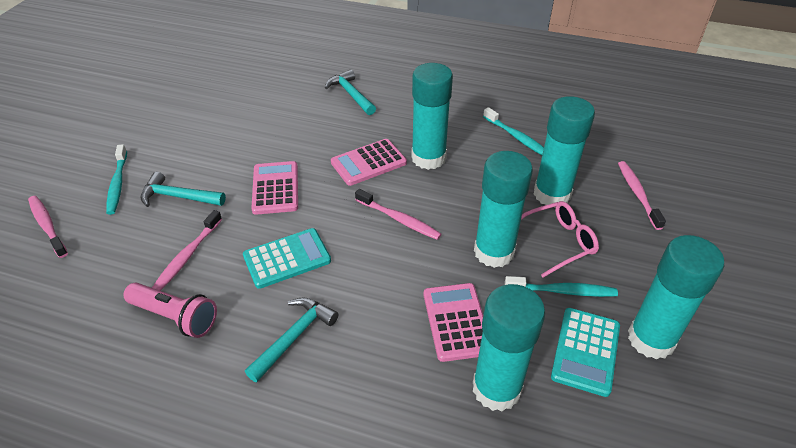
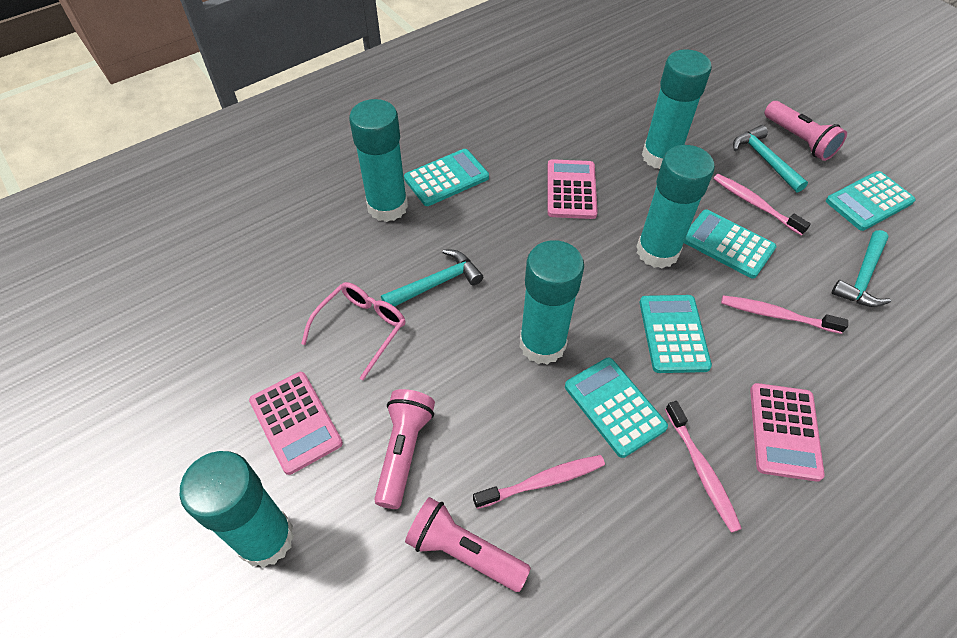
pink flashlight: [123,283,217,338] = 1 -> [374,389,435,509] [405,497,531,592] [764,101,847,161] = 3
turquoise calculator: [243,228,331,289] [551,308,620,397] = 2 -> [404,149,489,206] [565,358,668,458] [640,295,712,373] [684,209,777,278] [826,171,915,231] = 5
turquoise toothbrush: [106,144,127,215] [483,107,544,155] [505,276,618,297] = 3 -> none = 0

